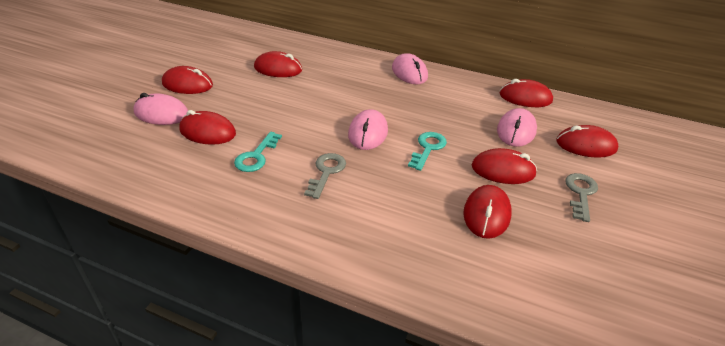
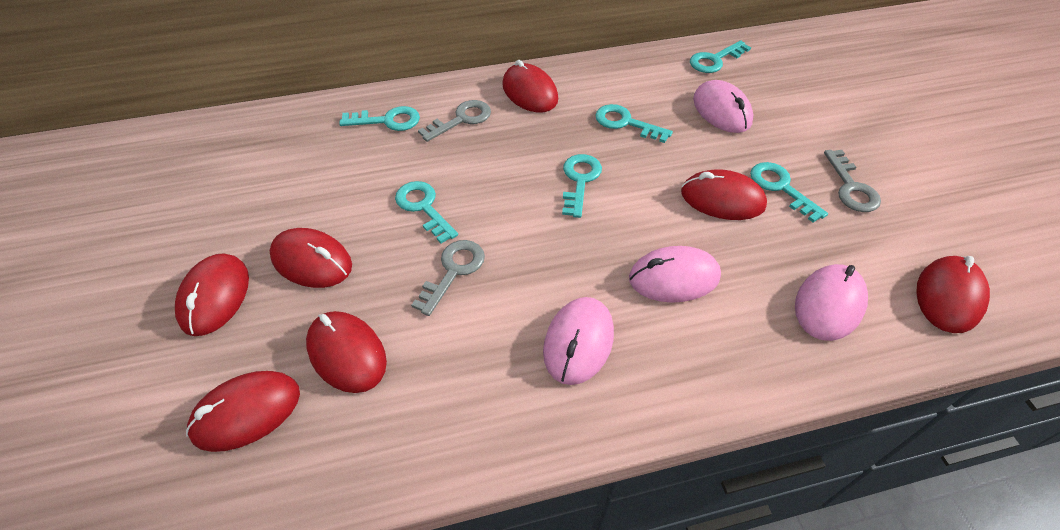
grey key: [304,153,346,199] [565,173,598,222] = 2 -> [411,240,485,316] [418,100,491,142] [824,150,881,212] = 3
turquoise key: [234,132,282,172] [408,132,447,171] = 2 -> [339,106,420,131] [395,181,458,243] [562,154,602,218] [595,104,673,143] [690,41,751,73] [750,162,828,223] = 6

